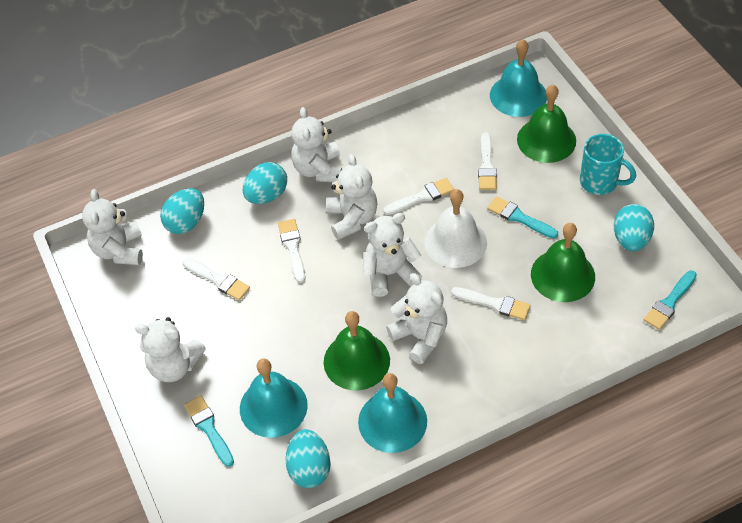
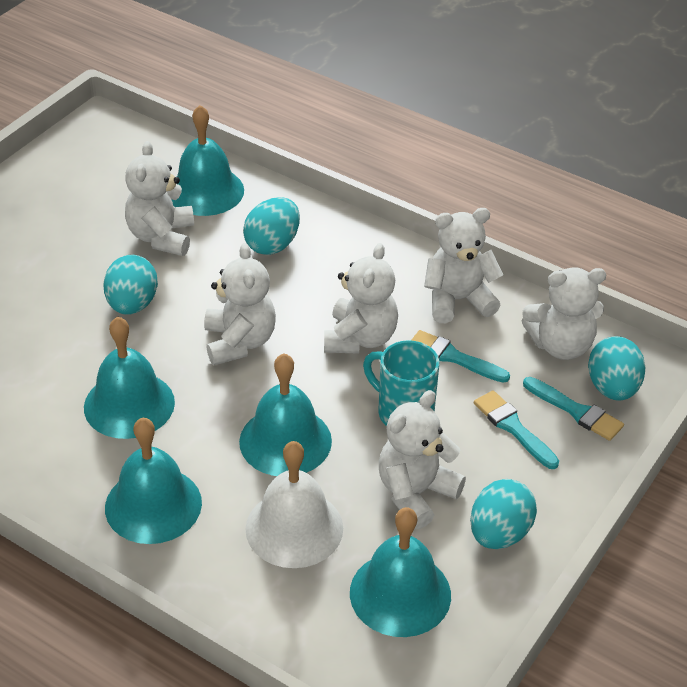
green bell: [324,311,390,390] [517,85,576,163] [531,223,595,302] = 3 -> none = 0
turquoise bell: [240,358,308,438] [358,373,427,453] [490,39,547,117] = 3 -> [84,317,175,439] [105,417,202,544] [171,105,244,216] [239,353,332,476] [350,507,451,637] = 5
white brush: [182,258,250,300] [278,219,305,283] [383,178,454,215] [451,287,531,320] [478,133,497,190] = 5 -> none = 0

